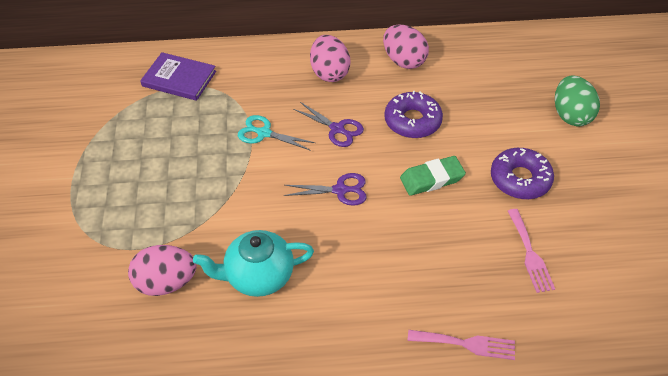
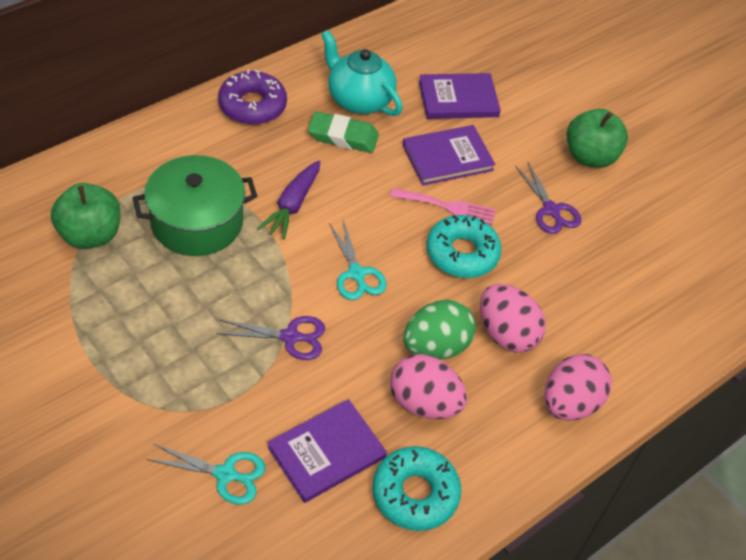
green apple: none = 0 -> [51,183,121,249] [567,109,628,168] = 2
green pot: none = 0 -> [133,155,257,256] = 1
pink fork: [407,330,515,360] [508,209,555,293] = 2 -> [390,188,496,225] = 1
purple book: [140,52,216,101] = 1 -> [268,399,387,503] [402,125,495,185] [419,73,501,119] = 3
purple carrot: none = 0 -> [257,161,320,240] = 1
purple donut: [384,91,443,138] [491,148,554,199] = 2 -> [218,69,287,125] = 1
turquoise donut: none = 0 -> [372,446,461,531] [426,215,502,278] = 2
turquoise scissors: [238,115,315,151] = 1 -> [146,444,265,505] [329,219,387,300] = 2

